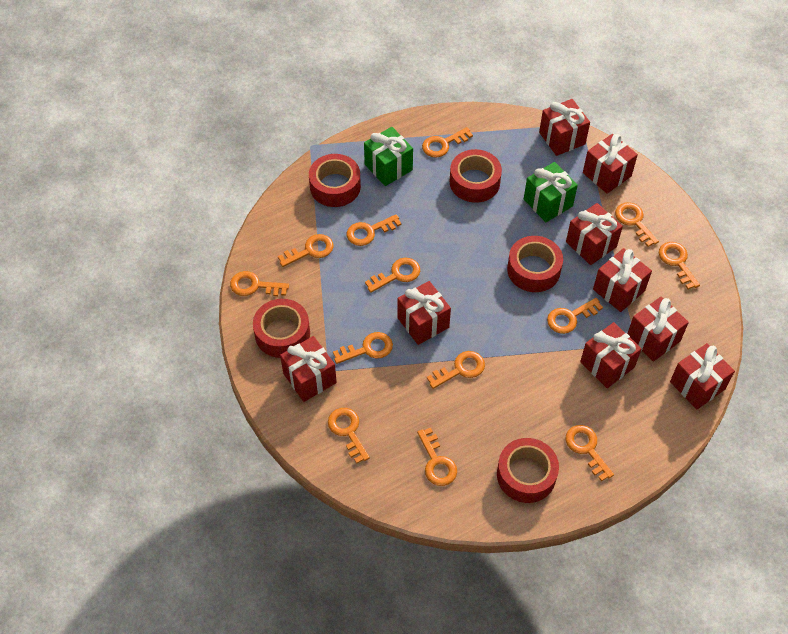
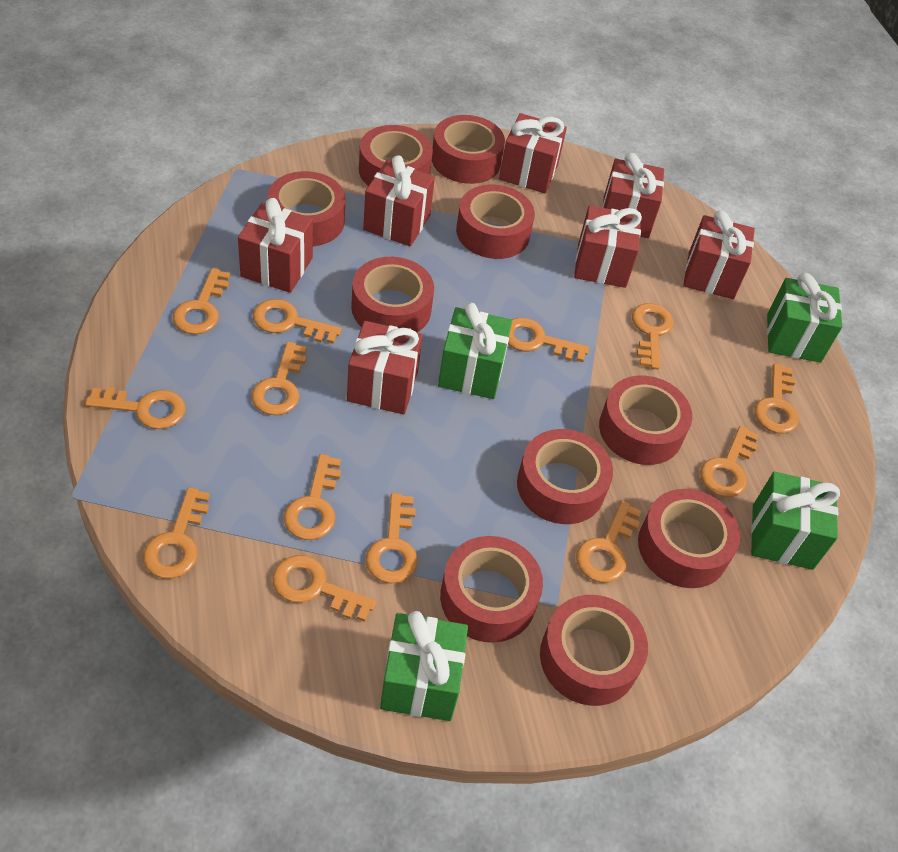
green gift: [364,127,413,186] [524,162,578,222] = 2 -> [380,611,468,721] [438,303,512,399] [751,472,840,570] [767,273,842,363] = 4
red gift: [280,336,337,402] [397,281,451,345] [539,99,590,156] [566,203,623,265] [580,322,642,388] [583,134,638,194] [593,248,652,312] [627,297,689,362] [670,343,735,409] = 9 -> [238,198,313,293] [347,321,423,415] [363,155,435,246] [499,113,567,193] [574,205,642,288] [602,153,664,238] [683,210,755,299] = 7
red tape: [253,299,310,358] [309,154,361,207] [450,149,502,203] [497,438,559,503] [507,236,563,292] = 5 -> [268,171,346,247] [351,257,434,332] [359,125,433,186] [432,115,505,184] [440,536,543,643] [456,185,535,259] [517,429,613,524] [540,595,648,706] [599,376,692,465] [638,489,740,588] = 10

